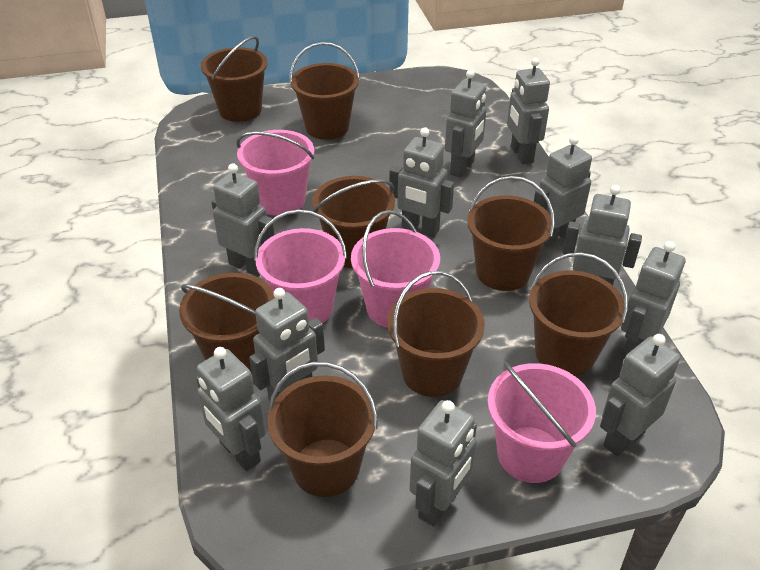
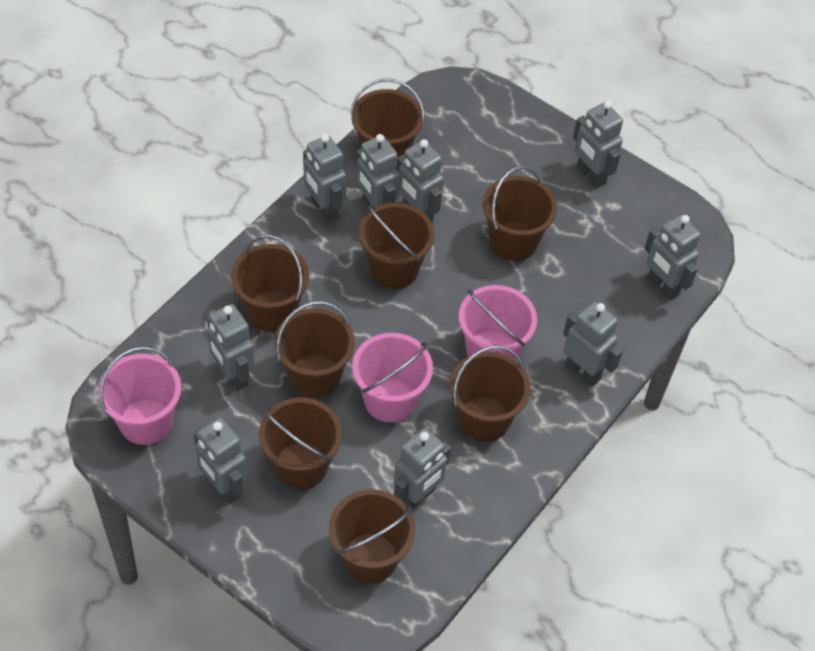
grey robot: [196,347,266,471] [211,163,274,277] [249,288,325,401] [389,127,454,238] [410,400,477,527] [445,70,487,178] [507,58,550,164] [534,135,592,247] [563,185,642,285] [600,334,680,457] [621,241,685,357] = 11 -> [194,418,247,504] [207,304,255,391] [303,134,346,222] [356,134,400,207] [394,428,451,510] [396,139,444,222] [563,301,623,387] [573,101,623,188] [644,215,701,301] = 9
pink bucket: [236,130,314,216] [254,209,347,323] [351,210,440,328] [488,362,596,483] = 4 -> [98,346,181,445] [352,333,433,423] [459,285,537,361] = 3

